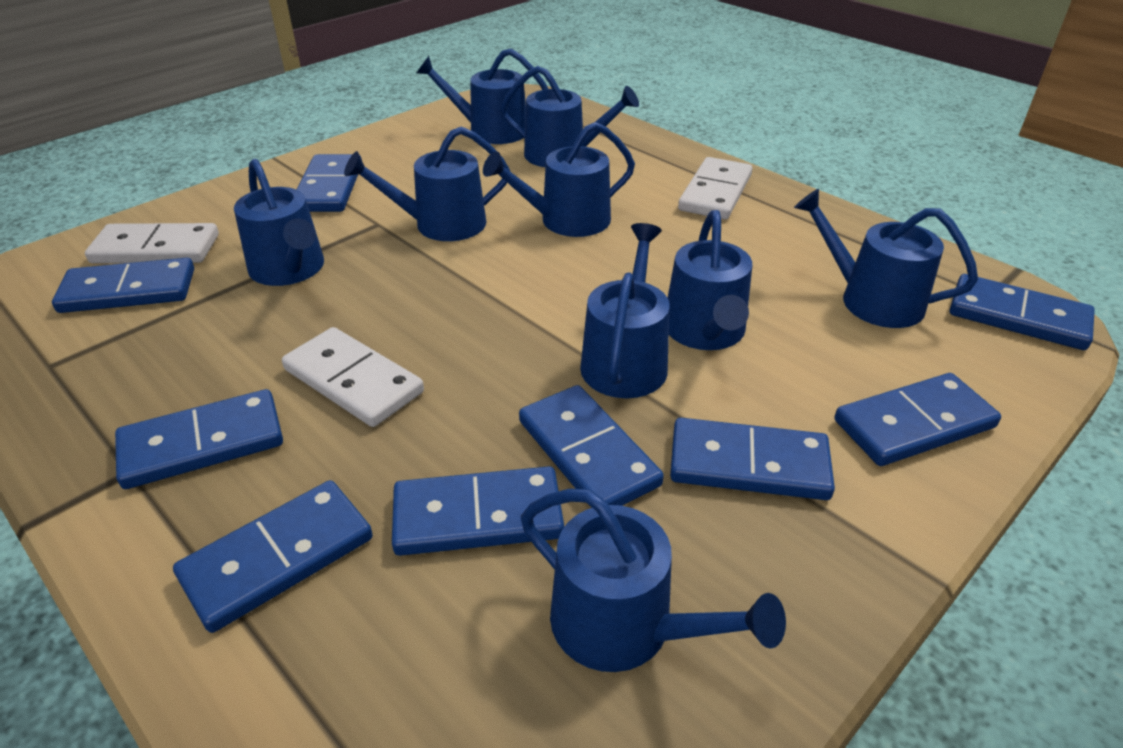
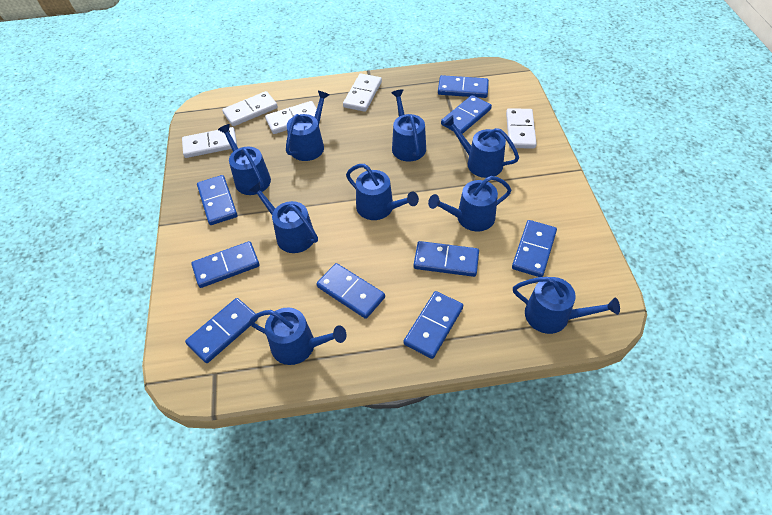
white domino: [85,223,219,263] [282,327,424,427] [678,157,753,220] = 3 -> [182,127,237,158] [222,91,278,126] [265,101,321,134] [343,73,382,112] [506,108,537,149] = 5

